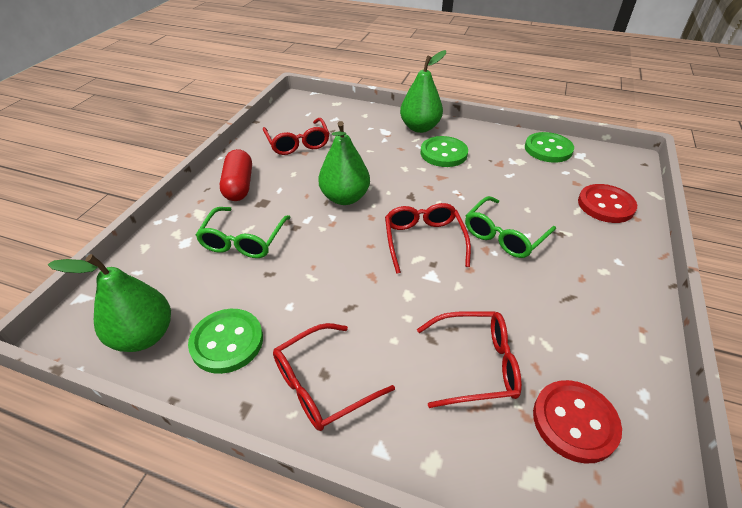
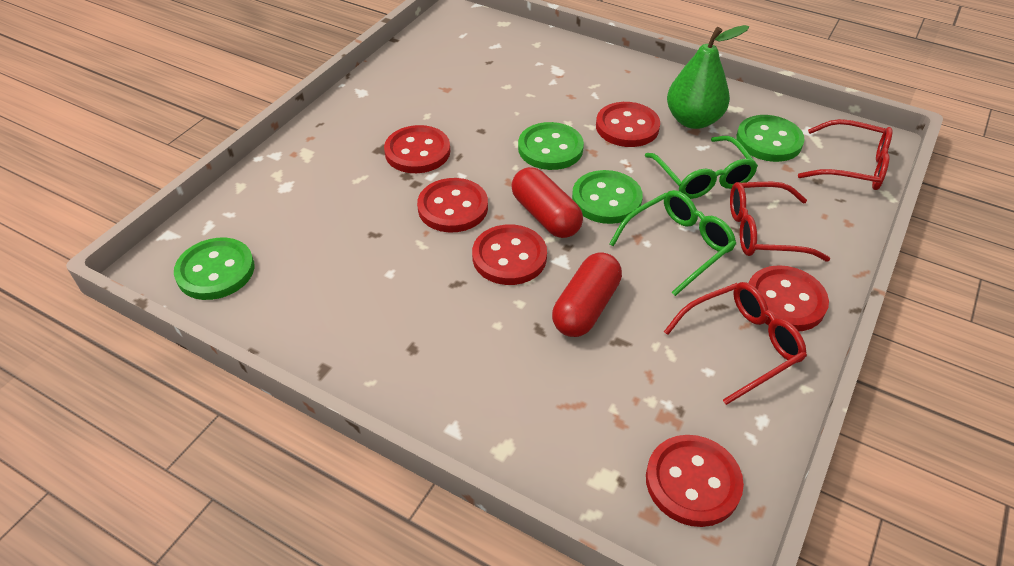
green button: [188,309,263,374] [421,136,468,167] [525,132,574,163] = 3 -> [174,238,255,300] [518,122,584,170] [572,170,643,224] [736,115,804,162] = 4
green pear: [48,254,171,352] [318,121,370,205] [400,50,446,133] = 3 -> [667,25,749,129] = 1
red button: [533,380,622,463] [578,184,637,223] = 2 -> [384,125,450,173] [417,178,488,232] [472,224,547,285] [596,102,660,147] [646,435,744,527] [749,265,829,331] = 6
red capsule: [220,149,252,201] = 1 -> [511,167,583,238] [552,252,622,337] = 2
red glasses: [263,118,329,155] [273,323,395,431] [385,203,471,274] [417,311,522,408] = 4 -> [664,282,807,405] [730,182,830,262] [798,119,893,190] = 3

